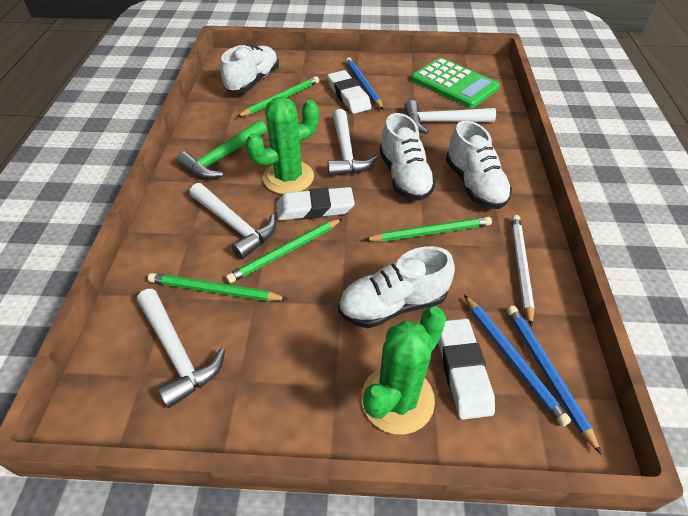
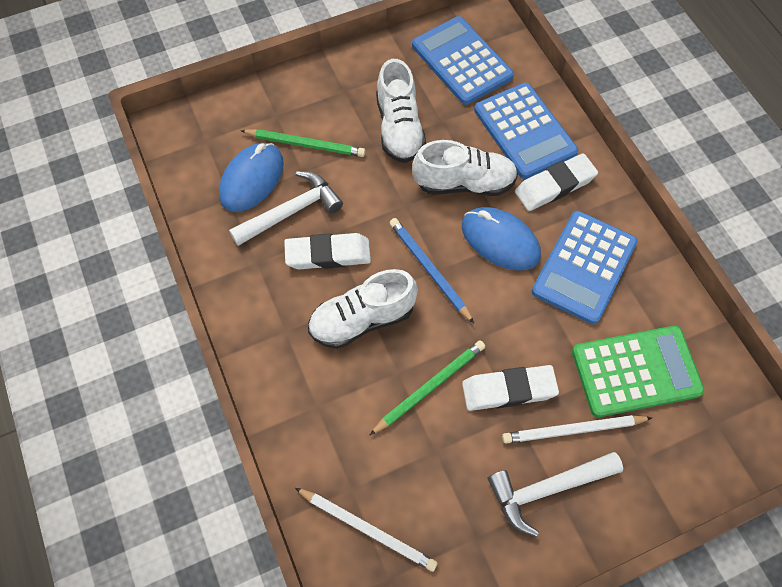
blue calculator: none = 0 -> [412,16,514,105] [474,83,578,179] [532,211,638,324] = 3
blue mouse: none = 0 -> [219,143,284,212] [462,207,541,270] = 2
blue pencil: [346,57,384,110] [464,295,571,426] [507,306,601,454] = 3 -> [389,218,474,323] = 1
green cactus: [246,97,319,194] [361,306,446,434] = 2 -> none = 0
green hammer: [176,120,267,179] = 1 -> none = 0
green pencil: [148,273,288,301] [226,218,343,283] [237,76,319,117] [364,217,492,242] = 4 -> [240,129,366,157] [370,340,485,435] = 2
white hammer: [137,289,225,408] [190,183,276,259] [327,109,378,176] [404,100,496,134] = 4 -> [229,171,343,246] [488,452,623,537] = 2
white pencil: [511,215,535,327] = 1 -> [295,488,438,572] [502,415,652,444] = 2
white shoe: [220,45,279,93] [338,246,455,328] [379,113,436,201] [446,121,512,209] = 4 -> [308,269,418,349] [376,59,426,163] [412,140,518,196] = 3

